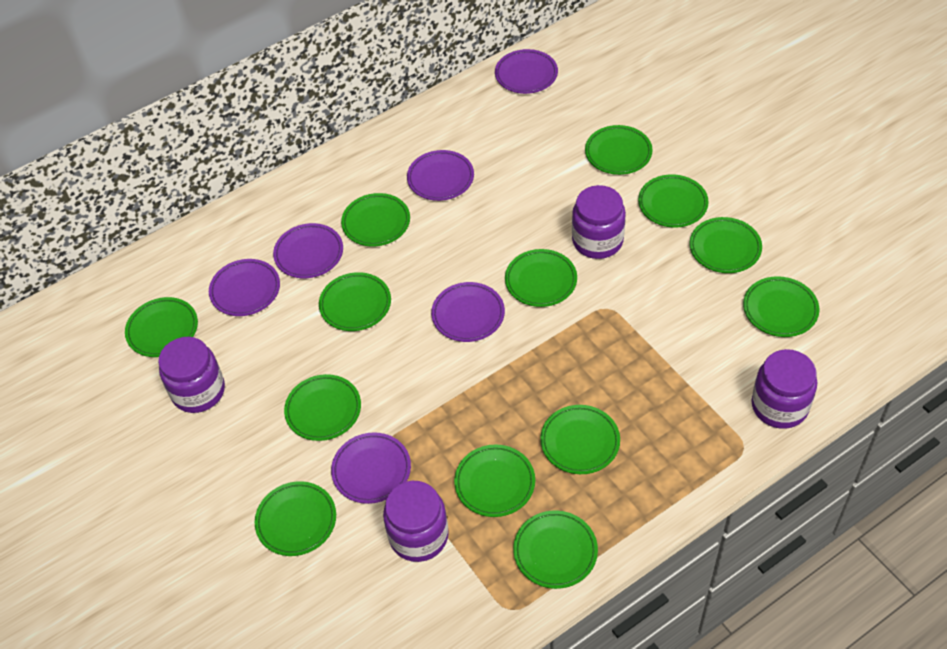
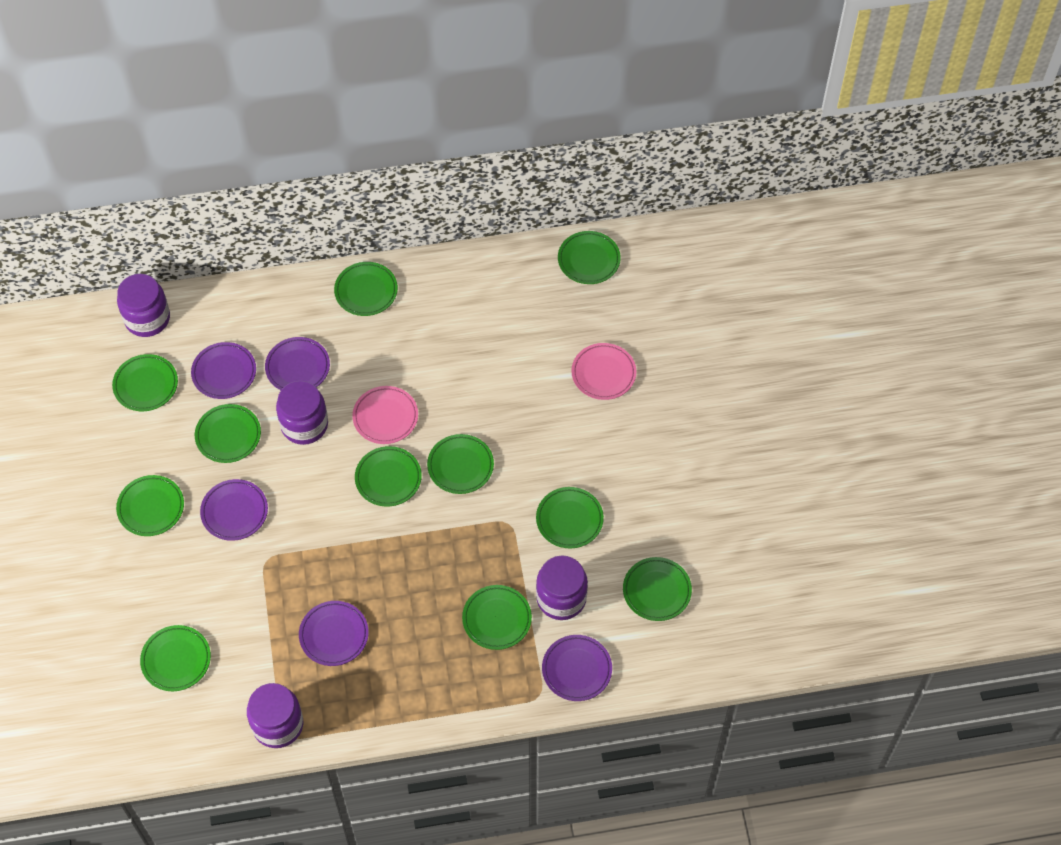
green plate: [125,297,198,357] [255,481,336,556] [284,374,361,441] [319,272,391,331] [341,193,410,247] [454,445,535,517] [505,249,577,307] [513,511,598,589] [540,405,620,474] [585,125,653,175] [638,174,708,227] [689,217,762,273] [743,276,819,337] = 13 -> [112,354,178,411] [116,475,184,536] [140,625,211,691] [195,404,261,463] [334,262,398,316] [355,446,422,507] [427,434,494,494] [462,585,532,650] [536,487,604,548] [558,231,621,284] [623,557,692,621] = 11
pink plate: none = 0 -> [352,386,418,444] [571,343,636,400] = 2
purple plate: [209,259,280,316] [273,223,343,278] [331,432,411,504] [407,150,474,201] [431,282,505,342] [495,49,558,94] = 6 -> [191,342,256,399] [200,479,268,541] [265,337,330,390] [299,601,369,666] [542,635,612,701] = 5

